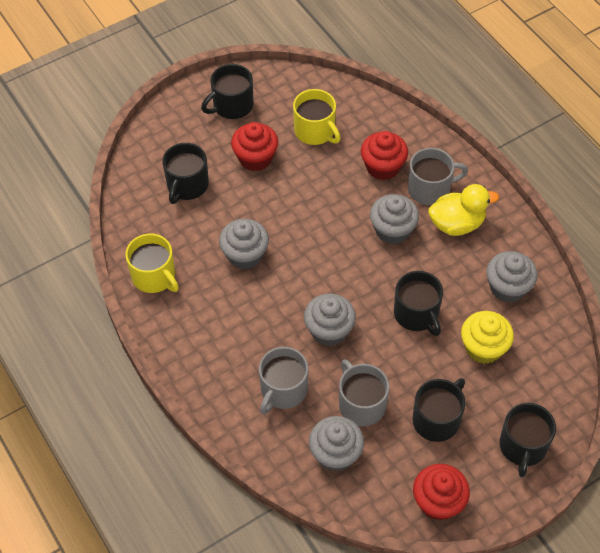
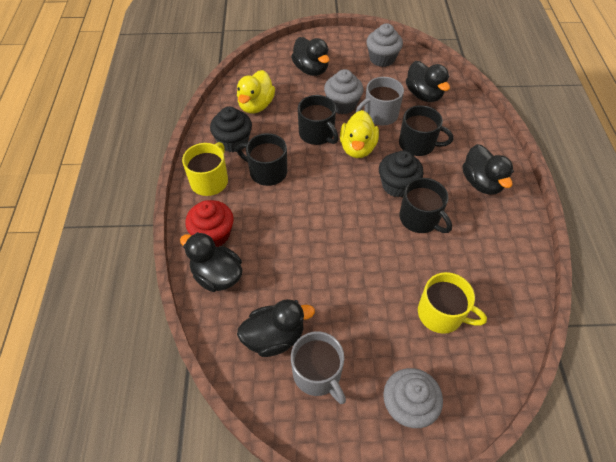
black cupcake: none = 0 -> [210,106,252,152] [379,150,423,197] = 2
black duck: none = 0 -> [180,232,243,292] [237,299,315,357] [291,37,330,76] [406,61,450,102] [462,144,514,195] = 5
black mug: [162,143,209,204] [201,64,253,119] [394,271,443,336] [412,378,466,442] [500,403,556,477] = 5 -> [236,133,287,186] [298,95,339,145] [399,105,453,156] [399,178,452,233] = 4
grey cupcake: [219,219,269,269] [304,294,356,346] [309,416,364,472] [370,194,419,244] [486,251,537,303] = 5 -> [324,69,364,114] [366,23,403,67] [383,368,443,428] = 3
grey mug: [259,347,308,415] [339,359,389,426] [408,148,468,205] = 3 -> [291,331,346,404] [356,77,404,125] = 2
red cupcake: [231,122,278,171] [361,131,408,180] [413,464,470,521] = 3 -> [185,200,234,247] = 1
yellow cupcake: [461,311,514,364] = 1 -> none = 0
yellow duck: [428,184,499,236] = 1 -> [237,70,275,114] [340,110,379,158] = 2

